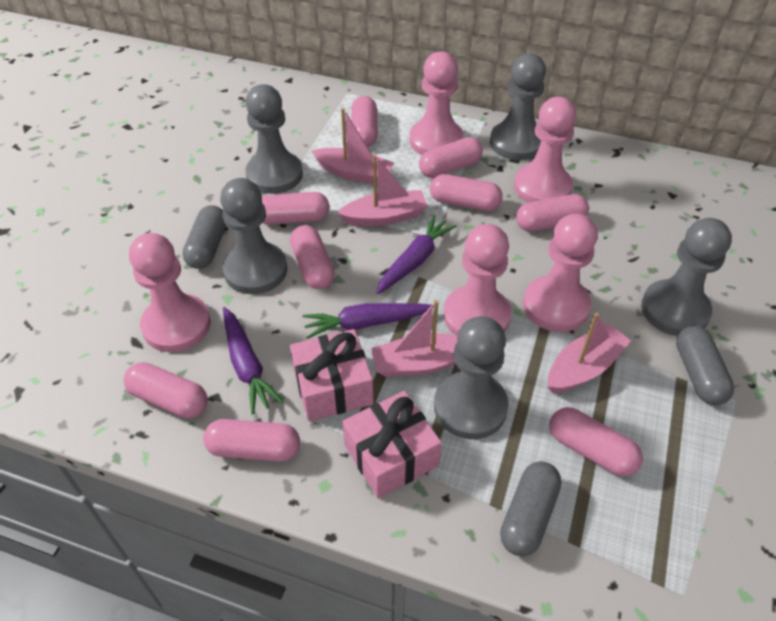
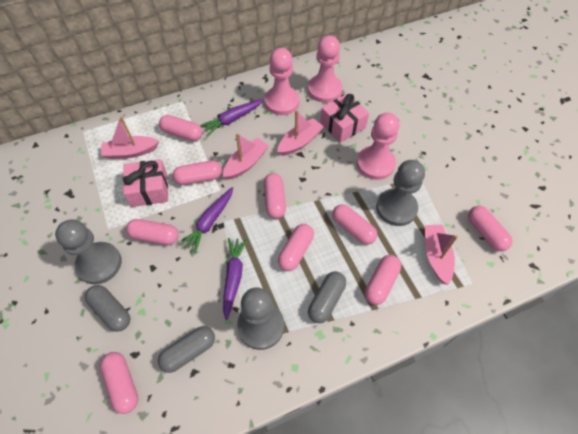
grey pawn: [220,178,287,294] [245,84,303,194] [434,316,509,439] [490,53,546,160] [641,218,732,336] = 5 -> [55,219,122,284] [237,287,284,350] [376,160,425,226] = 3
pink pawn: [129,233,211,352] [410,51,464,155] [443,224,511,335] [514,97,576,203] [523,214,598,332] = 5 -> [264,48,299,115] [308,35,342,103] [357,112,400,180] = 3

